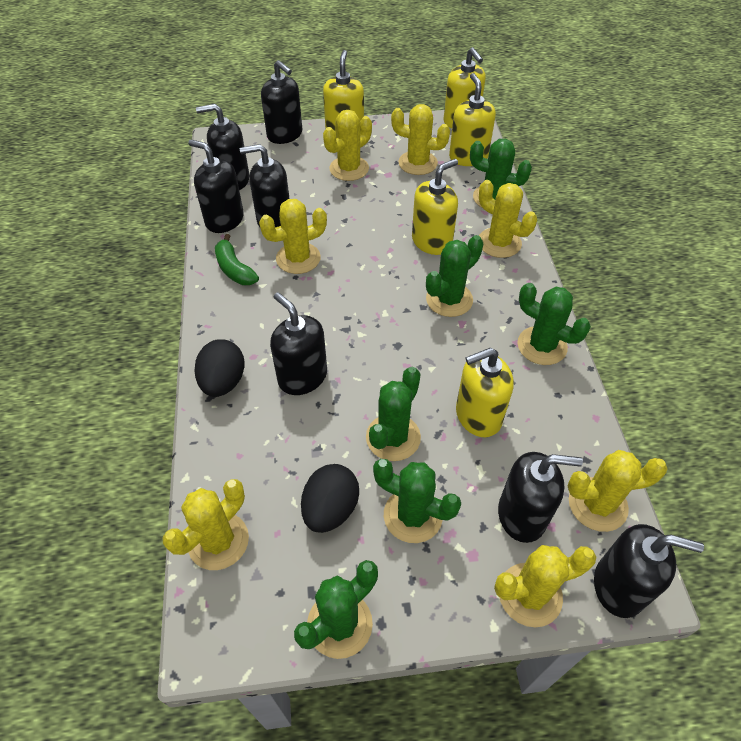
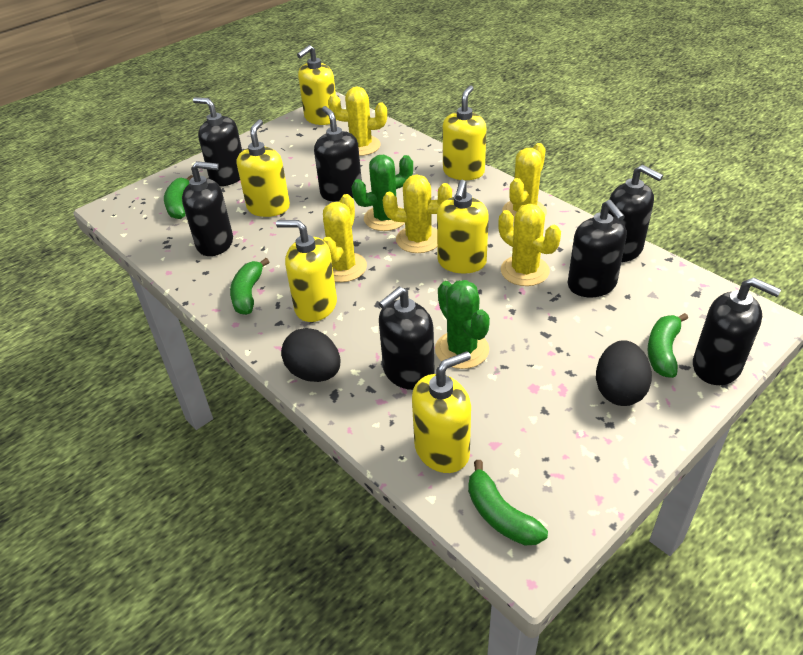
green banana: [215,234,259,285] = 1 -> [164,175,193,219] [230,258,269,315] [468,460,548,545] [648,313,688,378] = 4
green cactus: [294,560,378,659] [366,367,421,461] [373,459,461,543] [426,235,483,317] [470,139,532,208] [518,283,591,365] = 6 -> [351,155,413,231] [435,280,490,369] = 2
yellow cactus: [162,479,249,570] [259,199,327,274] [323,110,372,181] [391,104,450,175] [479,180,537,258] [494,545,596,627] [568,450,668,532] = 7 -> [323,194,367,282] [328,87,387,156] [383,175,452,253] [498,204,561,286] [502,143,547,223] = 5
yellow soap dispenser: [323,50,364,133] [412,159,458,255] [444,47,486,128] [449,73,496,166] [456,348,514,437] = 5 -> [237,119,290,217] [276,220,337,322] [297,45,337,125] [412,351,471,473] [437,180,489,274] [443,86,486,180] = 6

